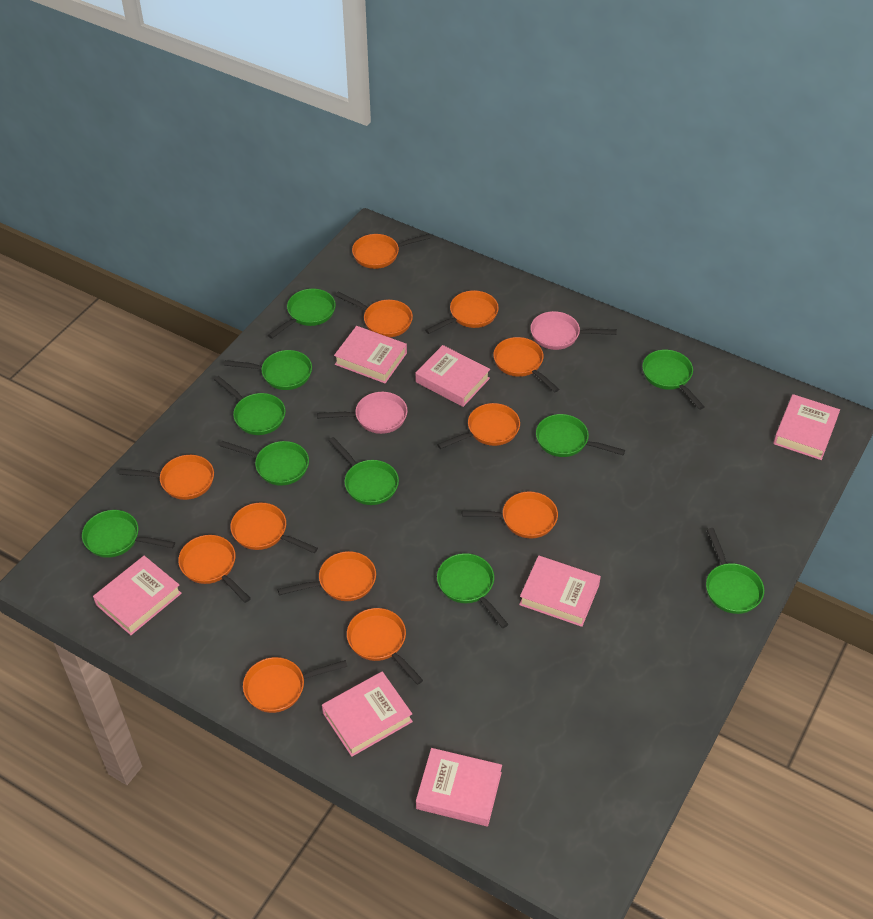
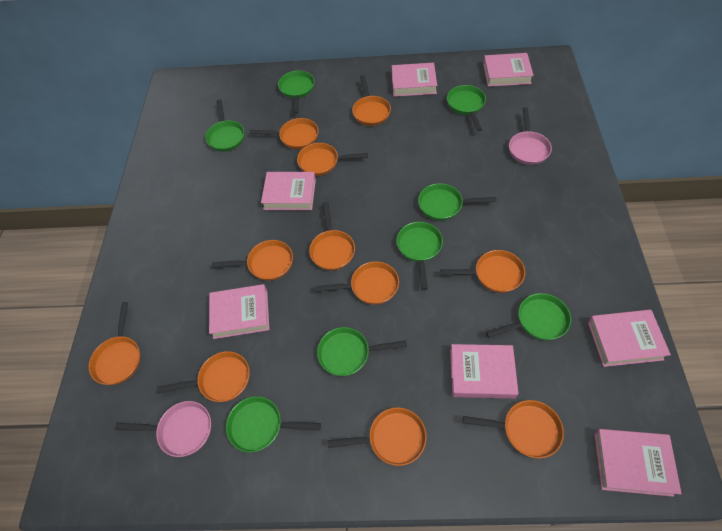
green pan: [82,510,175,558] [214,376,286,435] [220,441,309,486] [224,350,312,390] [268,289,336,339] [329,437,399,505] [437,553,509,628] [536,414,625,457] [642,350,704,410] [706,528,764,614] = 10 -> [205,99,244,152] [226,396,321,452] [278,71,315,114] [317,327,407,376] [397,222,443,290] [418,183,497,221] [447,85,486,131] [486,293,571,340] = 8
orange pan: [119,455,214,500] [178,535,251,603] [230,503,318,553] [243,657,347,713] [278,551,376,601] [335,292,413,337] [347,608,423,685] [352,234,431,269] [425,290,499,334] [437,403,520,449] [462,492,558,538] [493,337,559,393] = 12 -> [89,302,141,385] [157,351,250,402] [212,240,293,281] [250,118,319,149] [297,143,368,176] [309,202,355,271] [315,261,399,305] [328,407,427,466] [352,75,391,126] [440,250,525,293] [463,400,564,458] = 11

